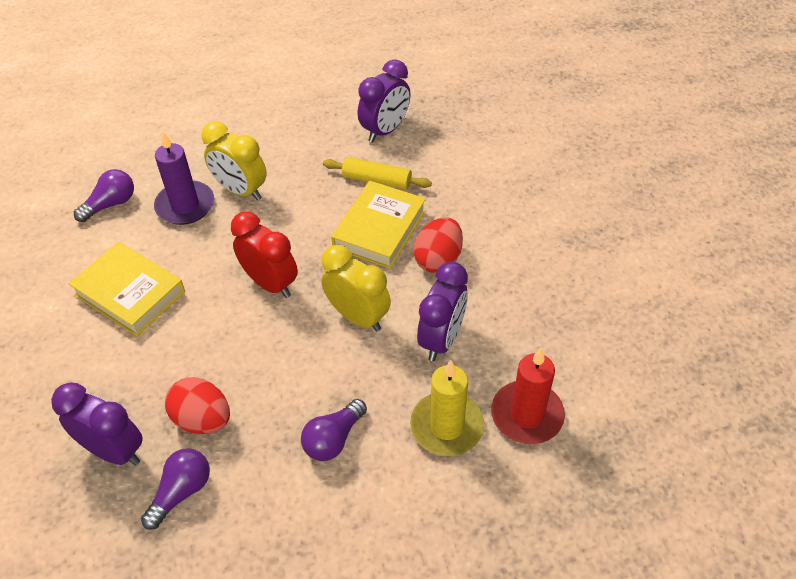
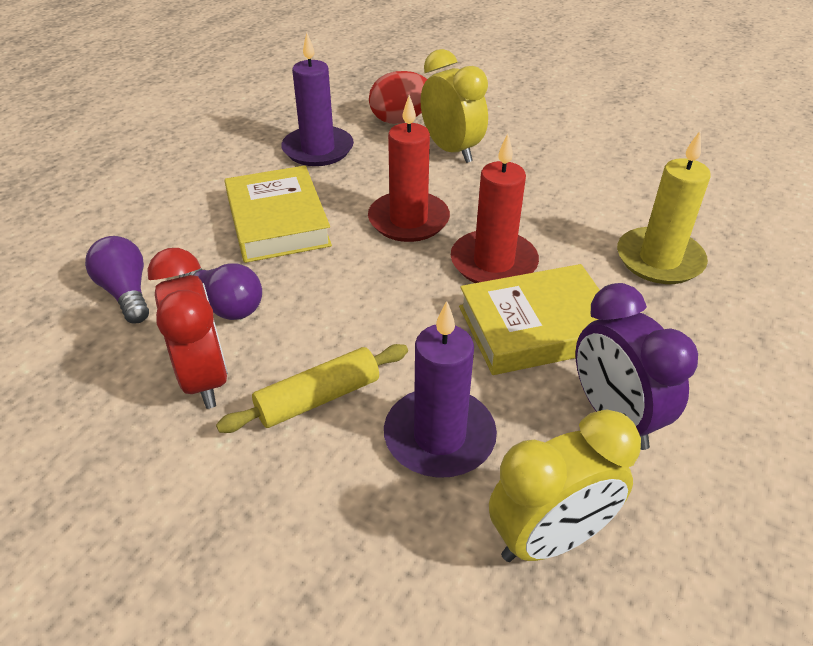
purple candle: [154,131,214,225] = 1 -> [281,33,354,166] [384,301,497,478] = 2
purple clock: [51,382,143,465] [358,59,410,143] [417,262,468,361] = 3 -> [576,283,698,450] = 1
purple light bulb: [74,169,134,222] [141,448,210,530] [301,399,367,461] = 3 -> [85,236,149,323] [179,263,262,320] = 2
red candle: [491,348,565,444] = 1 -> [368,95,450,242] [451,134,539,283] = 2
red egg: [165,377,230,434] [413,217,463,273] = 2 -> [369,71,427,124] = 1

